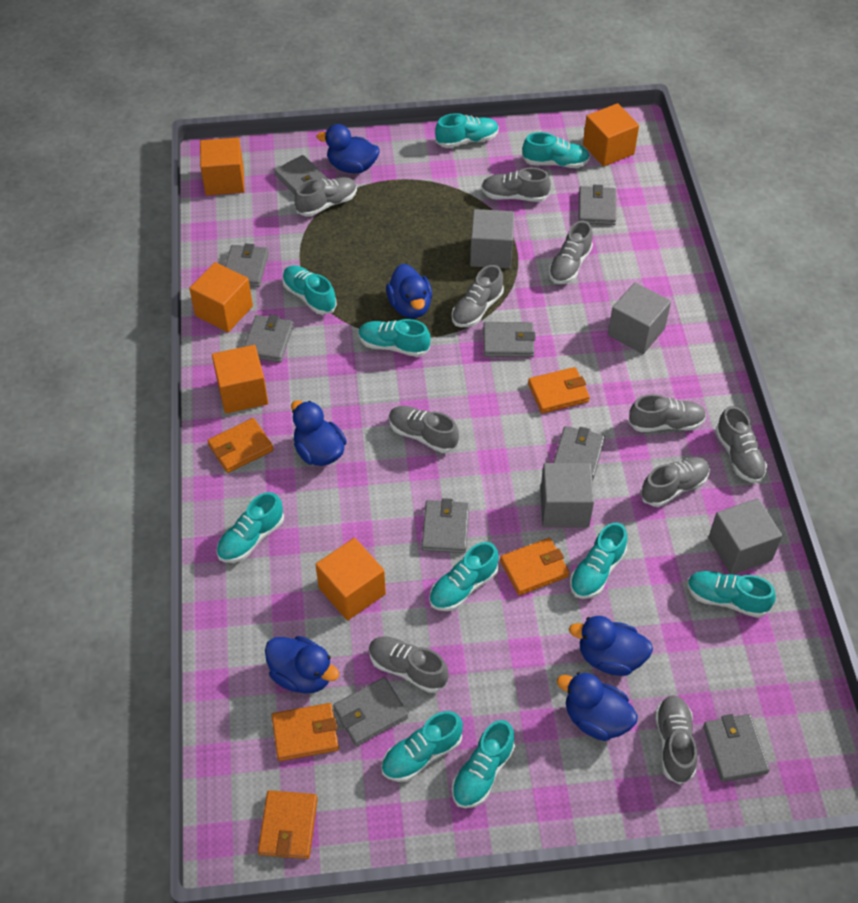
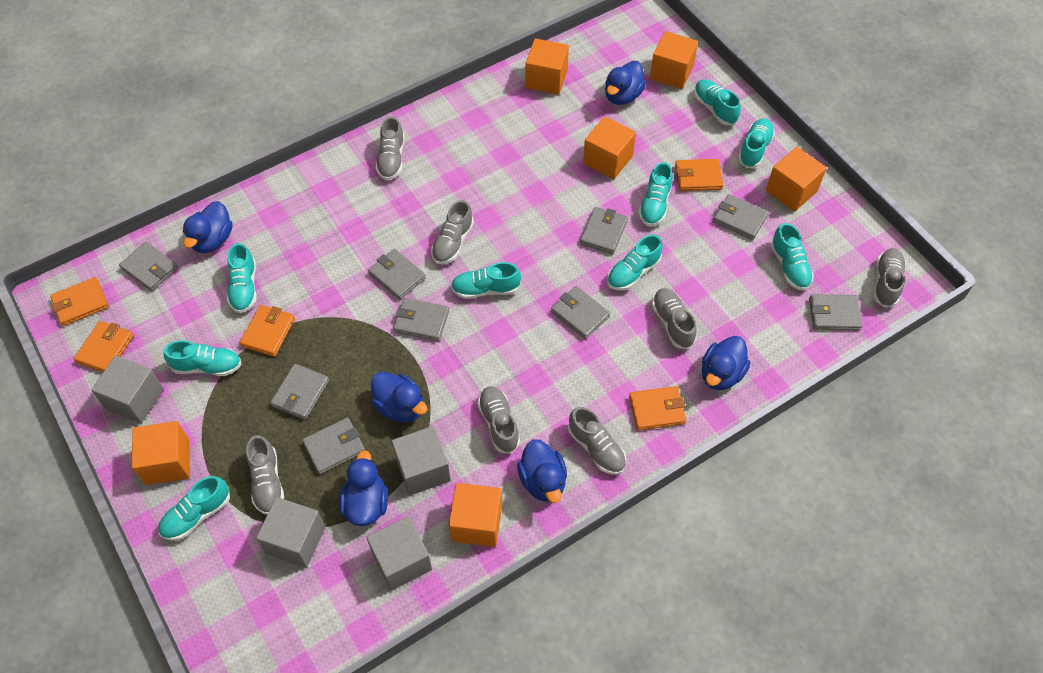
grey shoe: [294,177,357,216] [369,636,449,693] [389,406,459,453] [452,265,504,327] [481,168,551,202] [549,221,593,284] [628,394,706,432] [641,457,710,507] [655,695,697,785] [715,406,767,483] = 10 -> [246,435,284,515] [376,116,404,180] [431,200,474,264] [477,386,520,454] [568,407,626,475] [652,288,697,349] [874,248,906,308] = 7
orange cube: [189,262,253,332] [200,137,245,195] [212,345,268,414] [315,538,386,621] [583,103,639,167] = 5 -> [132,421,190,485] [449,483,502,547] [525,38,569,95] [583,116,636,179] [650,31,698,89] [766,147,827,212] = 6
turquoise shoe: [217,492,284,563] [282,265,337,315] [359,319,430,357] [381,711,463,782] [429,542,499,611] [435,113,499,148] [452,720,515,808] [522,132,590,168] [570,522,627,599] [687,571,776,618] = 10 -> [158,476,230,541] [164,340,242,376] [227,243,257,313] [451,262,521,299] [607,234,663,291] [638,162,673,226] [694,79,741,126] [738,118,775,168] [770,223,814,291] = 9

